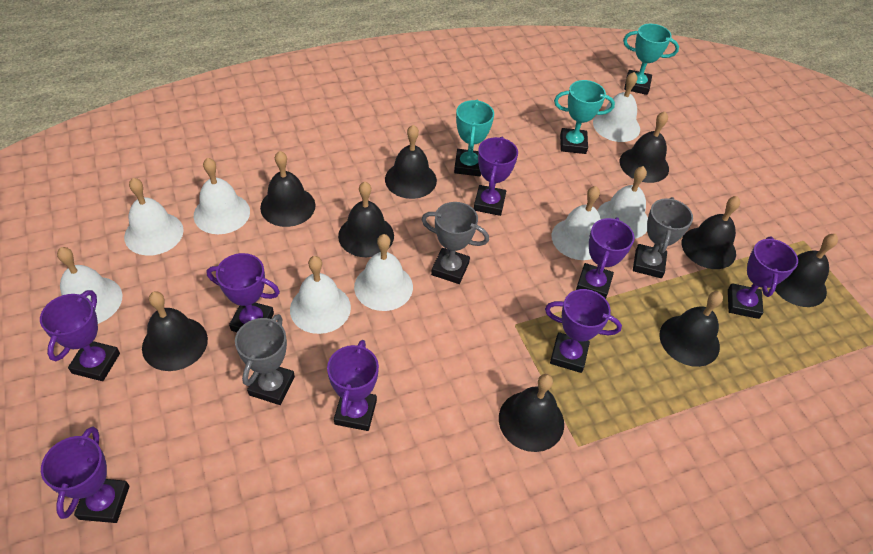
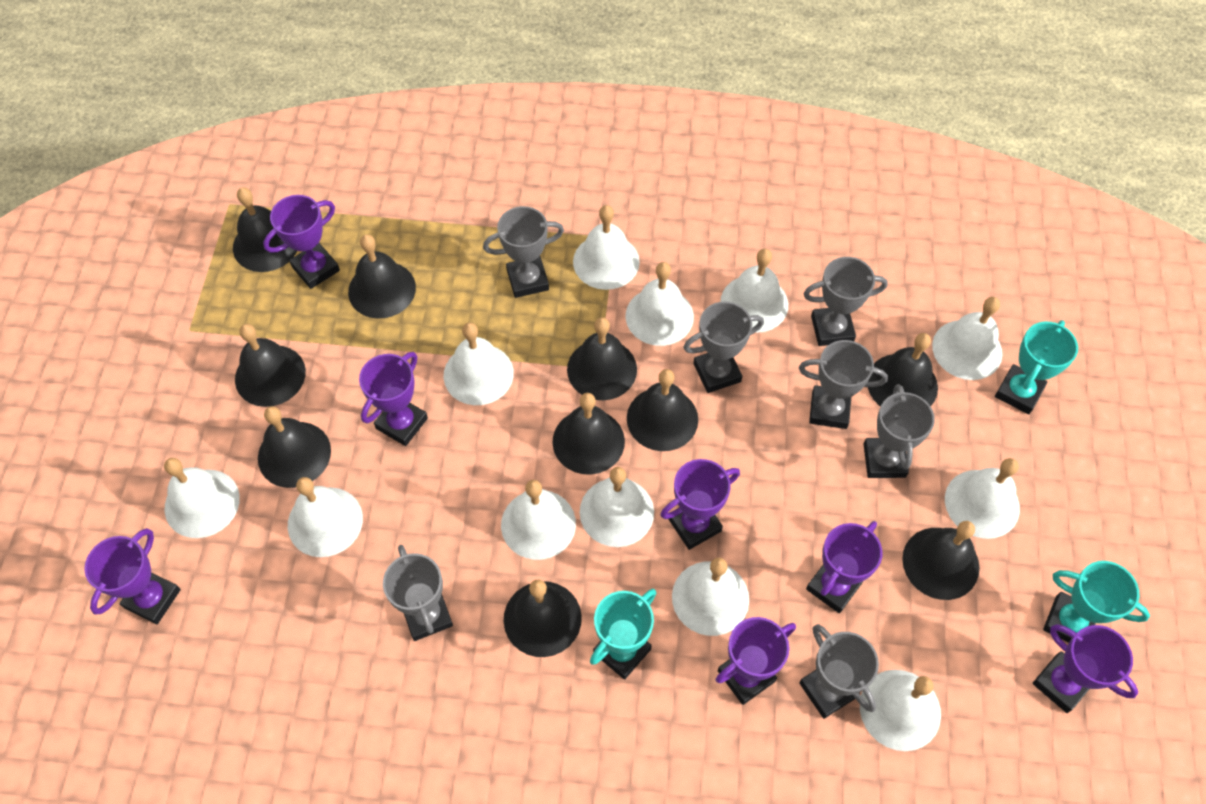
black bell: [142,291,208,371] [260,151,315,227] [338,181,394,257] [385,125,437,199] [499,374,564,452] [620,111,669,183] [659,291,723,367] [682,196,740,269] [775,234,838,307] = 9 -> [233,187,297,272] [235,324,306,407] [258,406,331,488] [348,234,416,319] [504,580,582,657] [552,393,625,475] [567,317,637,400] [627,369,698,451] [868,333,938,407] [902,521,980,600] = 10
grey trophy: [235,314,295,405] [421,202,489,284] [633,197,693,278] = 3 -> [383,545,453,641] [483,206,564,298] [683,302,764,393] [799,340,888,429] [799,624,879,719] [804,257,888,346] [864,384,935,478] = 7
purple trophy: [40,290,120,381] [41,427,130,523] [207,253,280,332] [327,340,379,431] [474,136,518,216] [545,289,622,373] [576,217,635,299] [728,237,798,319] = 8 -> [84,528,181,624] [263,195,340,289] [359,352,428,446] [660,459,740,550] [715,617,796,705] [806,521,882,613] [1033,624,1138,713] = 7
white bell: [57,247,122,324] [124,178,184,256] [194,158,250,234] [290,256,351,334] [354,234,413,311] [551,186,601,260] [593,72,640,142] [597,166,648,239] = 8 -> [164,458,240,538] [288,477,363,557] [443,322,514,405] [501,480,576,560] [573,205,640,290] [580,467,654,547] [626,262,694,346] [672,558,749,636] [721,249,788,333] [860,670,941,751] [932,297,1002,380] [945,458,1020,539] = 12

